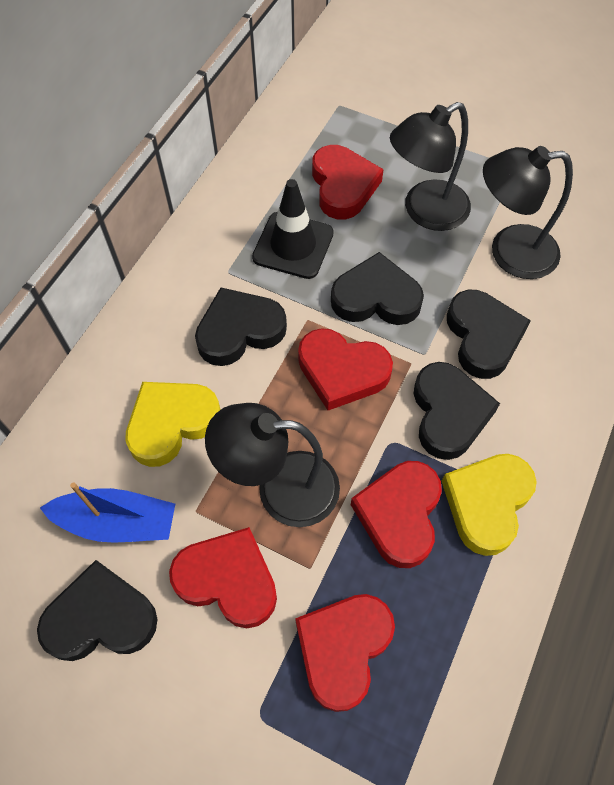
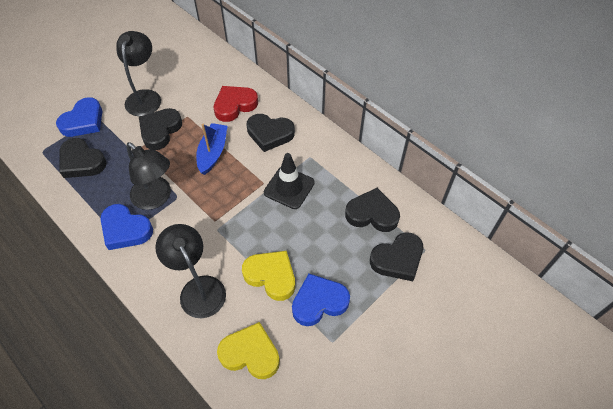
blue heart: none = 0 -> [56,97,102,137] [100,204,153,250] [292,274,350,326] = 3
red heart: [169,527,277,628] [295,594,395,712] [298,328,393,410] [312,145,384,219] [351,461,442,568] = 5 -> [214,86,258,122] = 1

